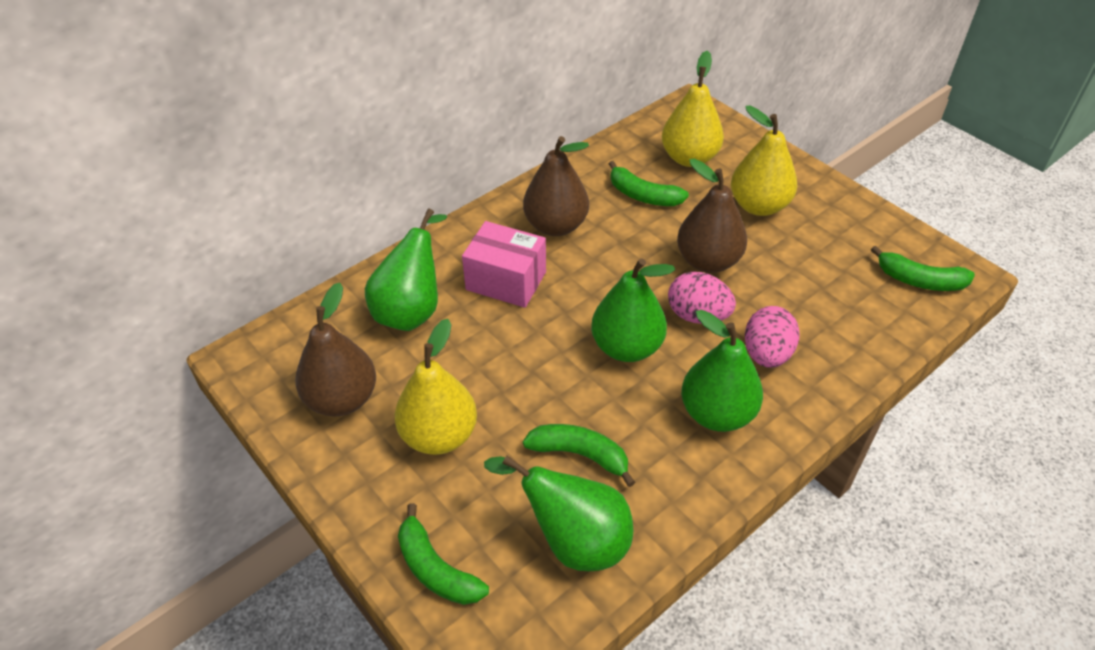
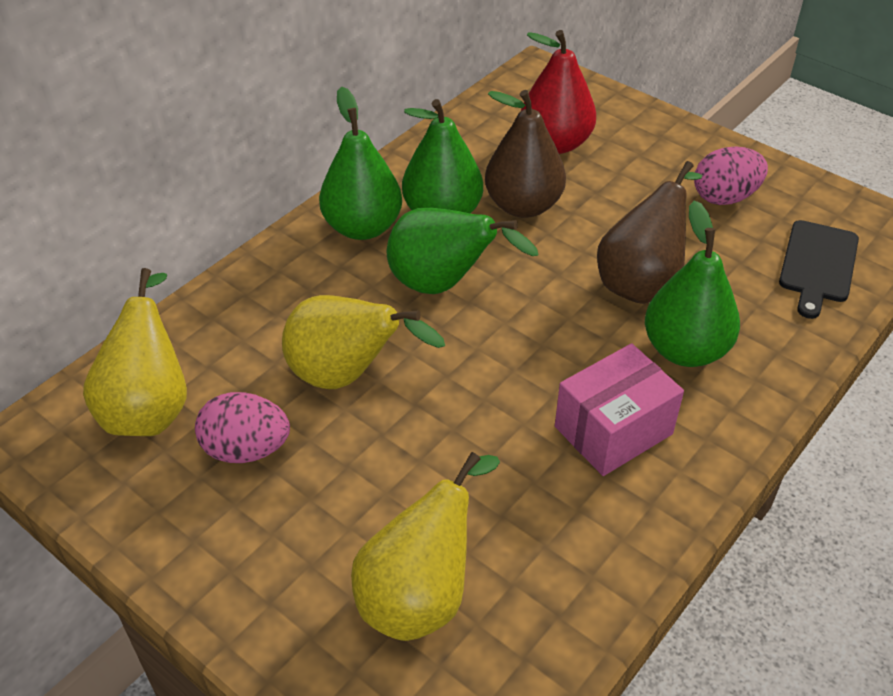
black cutting board: none = 0 -> [779,220,859,319] = 1
brown pear: [295,283,376,417] [523,136,589,236] [677,159,747,273] = 3 -> [485,90,566,218] [597,161,702,304] = 2
green banana: [398,503,489,605] [523,424,635,487] [609,161,689,206] [871,246,975,291] = 4 -> none = 0
red pear: none = 0 -> [521,30,596,154] = 1

